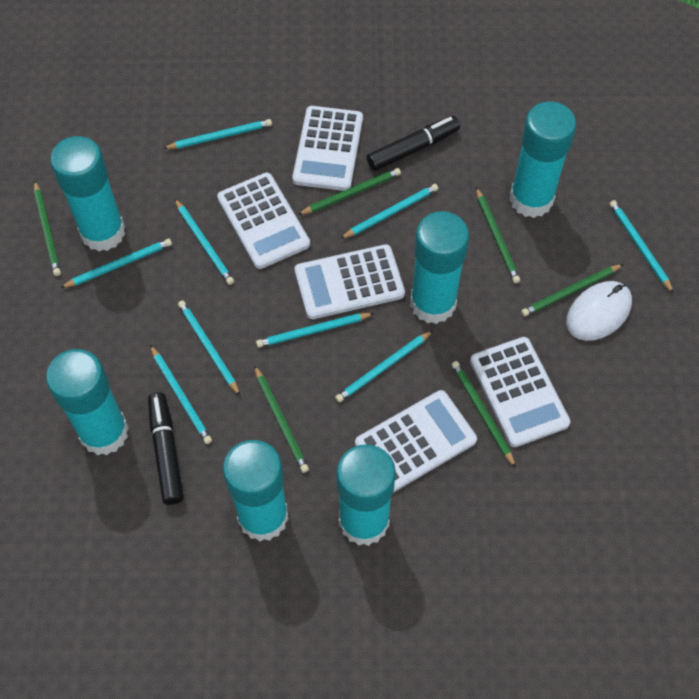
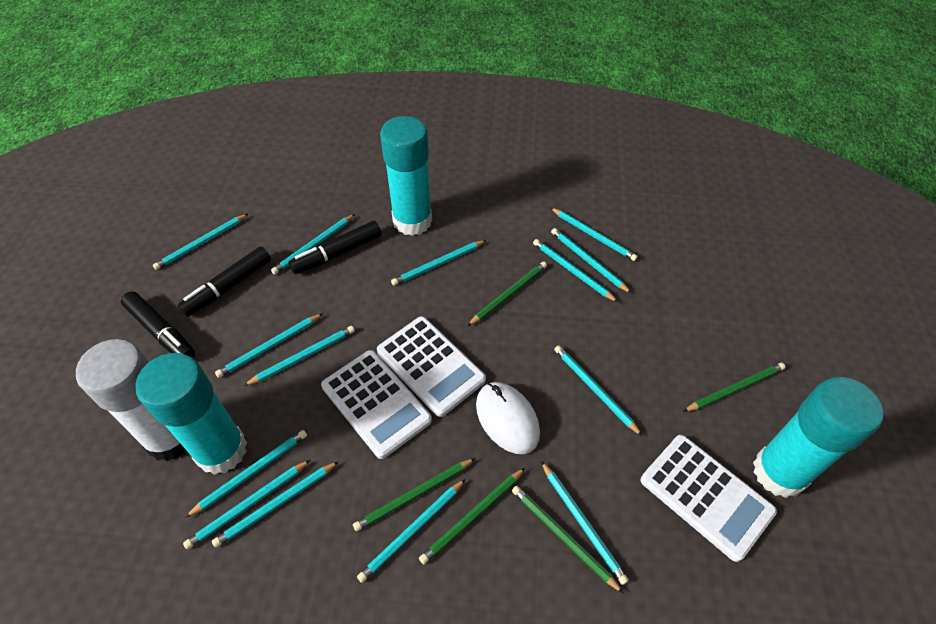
black marker: [148,392,184,505] [367,116,460,171] = 2 -> [121,291,195,358] [178,246,271,317] [288,221,381,274] = 3
green pencil: [34,181,61,276] [254,365,309,473] [298,168,401,215] [451,361,516,468] [476,187,520,283] [521,264,623,316] = 6 -> [353,458,475,531] [419,468,525,564] [467,262,547,326] [512,486,623,593] [683,363,786,412] = 5
turquoise glue stick: [46,349,129,455] [50,136,125,251] [223,440,288,541] [336,444,396,546] [410,211,469,324] [510,101,576,218] = 6 -> [136,353,247,475] [380,116,432,236] [753,377,883,498] = 3
turquoise pencil: [60,239,172,288] [150,345,212,444] [163,119,272,149] [174,198,234,285] [178,300,240,396] [256,313,374,348] [335,330,433,402] [340,184,438,239] [609,200,674,294] = 9 -> [153,214,248,270] [183,460,310,550] [185,430,307,518] [212,461,339,548] [215,313,323,378] [244,326,355,386] [271,214,355,275] [357,479,466,583] [391,240,486,286] [533,239,618,302] [541,461,629,585] [550,207,638,261] [551,228,632,294] [554,345,642,436] = 14
white calculator: [217,173,310,269] [292,106,363,191] [295,244,405,319] [355,390,477,493] [470,337,570,447] = 5 -> [321,350,432,459] [377,316,486,417] [641,435,777,562] = 3
white glue stick: none = 0 -> [76,339,187,461] = 1

